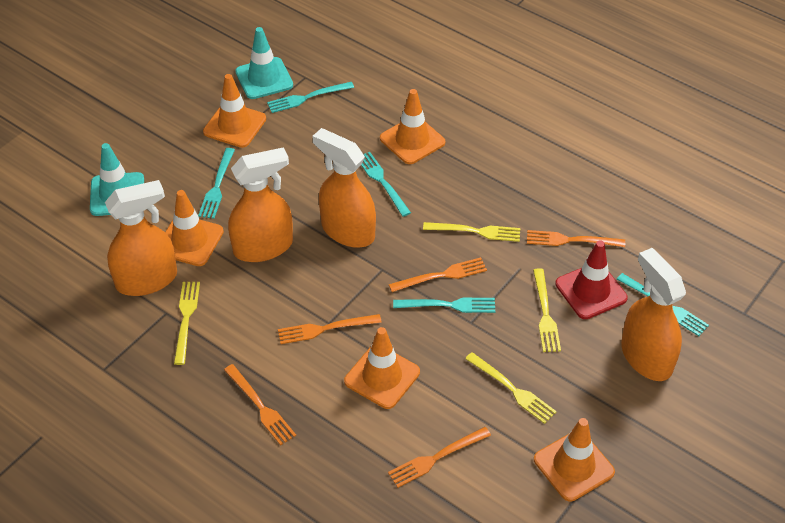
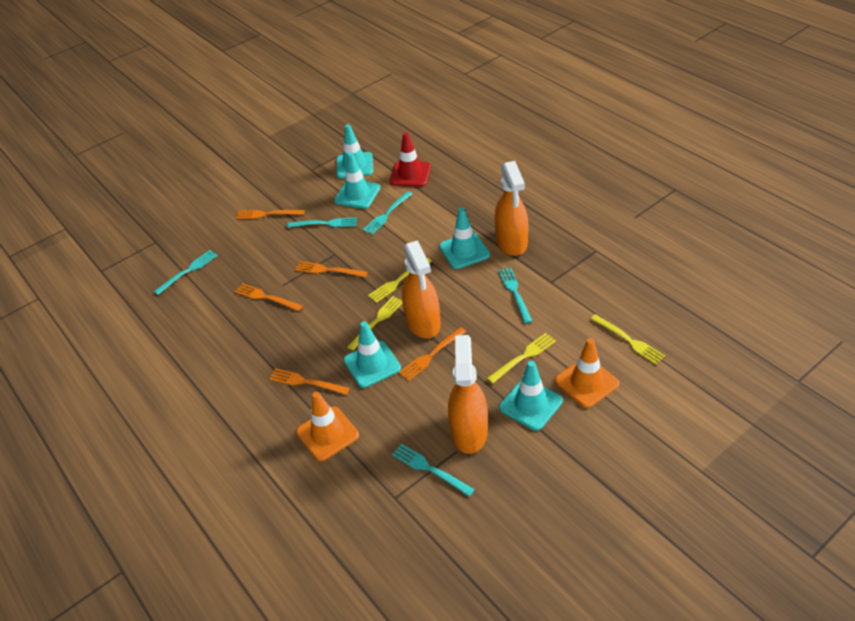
orange spray bottle: [105,180,177,296] [228,147,293,262] [312,128,376,248] [621,248,686,381] = 4 -> [402,240,441,339] [448,335,488,454] [494,161,529,256] = 3
orange traffic cone: [165,190,224,266] [203,74,266,148] [344,327,420,409] [380,89,445,164] [534,418,615,502] = 5 -> [296,392,359,461] [555,338,619,408] = 2
turquoise traffic cone: [90,143,144,216] [235,27,293,99] = 2 -> [334,153,380,209] [336,124,373,179] [344,321,401,388] [439,208,490,269] [499,361,563,431] = 5

